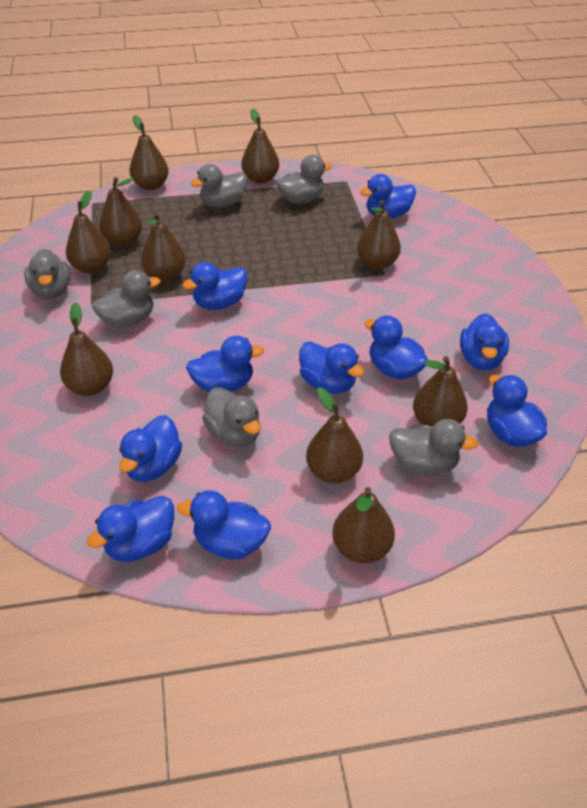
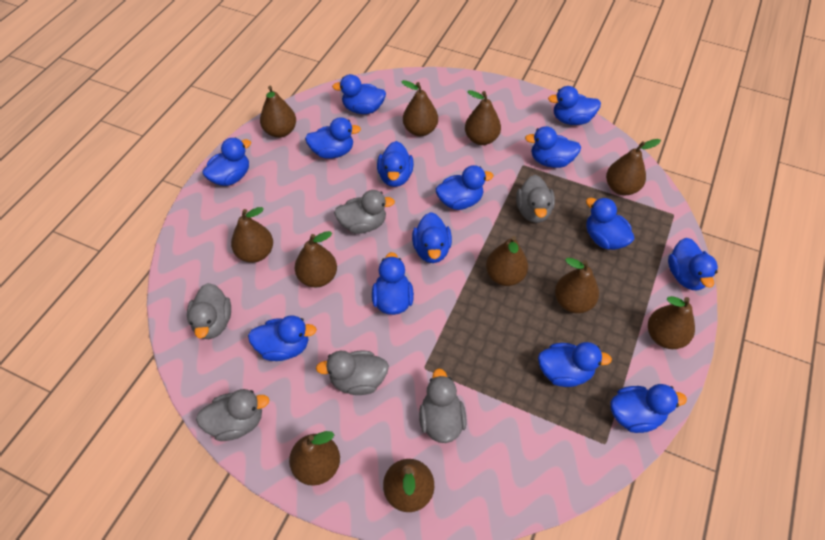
blue duck: [87,496,174,562] [119,415,182,482] [177,490,271,559] [182,262,247,310] [186,336,264,393] [299,342,364,394] [360,174,416,219] [365,316,428,380] [460,313,509,370] [487,375,547,447] = 10 -> [202,138,251,186] [248,315,317,361] [305,117,361,159] [332,74,386,114] [372,252,414,315] [377,141,414,187] [412,212,452,263] [436,165,493,210] [525,126,581,168] [538,342,612,387] [548,86,601,125] [586,197,635,250] [610,384,687,433] [668,238,718,291] = 14
brown pear: [60,302,113,396] [66,191,111,274] [99,177,142,246] [129,115,169,190] [141,212,186,282] [241,108,279,184] [306,387,363,483] [332,487,395,563] [357,200,401,270] [413,356,468,426] = 10 -> [231,207,273,263] [260,86,296,138] [289,431,340,486] [295,231,337,288] [383,459,434,512] [401,80,438,136] [465,90,501,145] [486,236,528,286] [555,258,599,313] [606,139,661,195] [648,296,695,349] = 11

